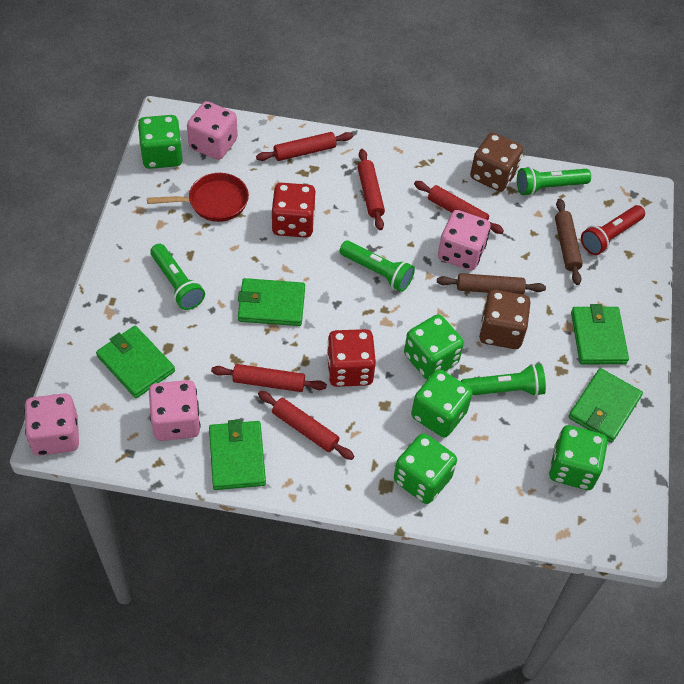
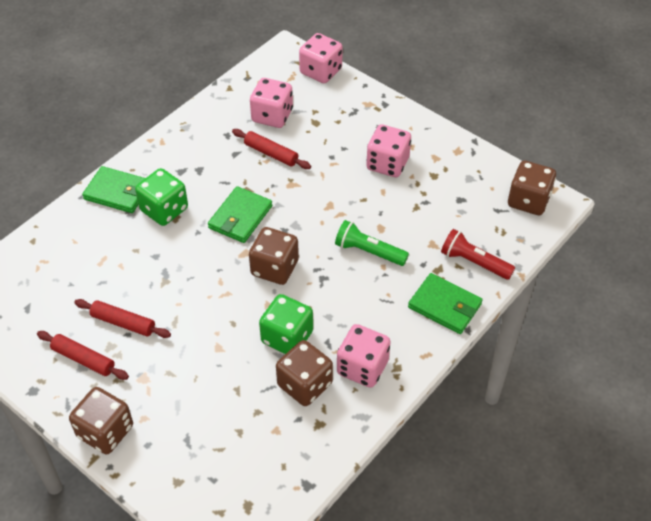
brown dice: [470,132,523,192] [479,290,530,349] = 2 -> [69,387,133,455] [249,227,299,285] [276,340,333,406] [508,161,556,215] = 4
brown rolling pin: [437,273,546,295] [555,199,583,285] = 2 -> none = 0
green dice: [138,115,183,169] [394,433,457,504] [404,314,464,380] [411,369,473,437] [549,425,608,490] = 5 -> [135,168,188,226] [259,294,313,354] = 2
green flashlight: [150,244,205,310] [339,240,415,292] [461,364,546,396] [517,166,591,196] = 4 -> [335,220,409,266] = 1
green wallet: [96,326,175,398] [209,419,266,490] [238,278,305,326] [568,368,643,443] [571,304,629,364] = 5 -> [82,166,145,213] [208,186,272,243] [408,273,483,334] = 3
red dice: [272,183,316,238] [327,329,376,387] = 2 -> none = 0
red pan: [147,173,249,222] = 1 -> none = 0
red rolling pin: [211,364,327,392] [256,132,353,161] [258,391,354,460] [358,149,385,230] [414,181,504,234] = 5 -> [37,331,129,380] [74,299,171,338] [232,129,311,169] = 3

